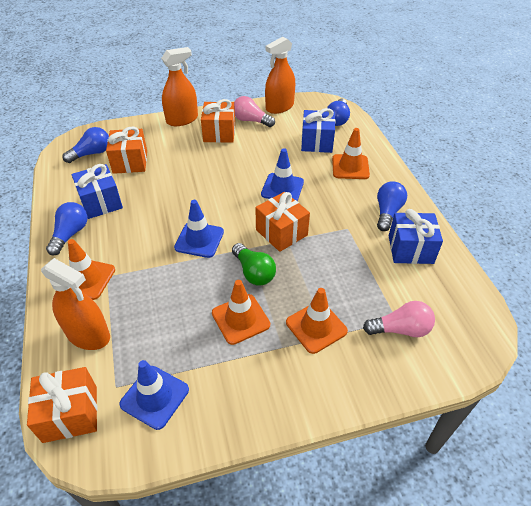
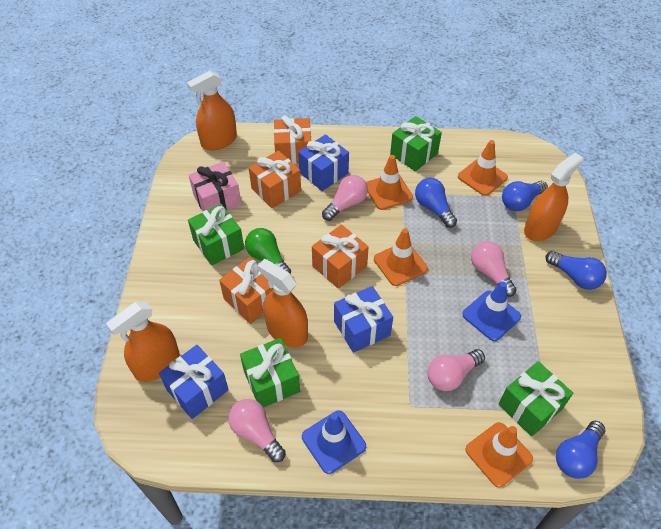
blue traffic cone: [119,360,189,430] [174,200,224,258] [261,148,304,201] = 3 -> [302,410,366,474] [462,282,521,341] = 2
green gift: none = 0 -> [188,204,244,266] [240,338,300,408] [390,116,442,171] [499,361,573,437] = 4
orange spray bottle: [41,258,110,350] [161,47,198,126] [265,37,295,114] = 3 -> [106,302,180,382] [187,71,237,150] [257,259,308,347] [524,153,583,241] = 4
pink gift: none = 0 -> [189,162,242,211] = 1
pink light bulb: [234,96,275,127] [363,301,435,337] = 2 -> [228,399,286,462] [322,175,368,221] [427,349,485,391] [471,241,517,297] = 4

